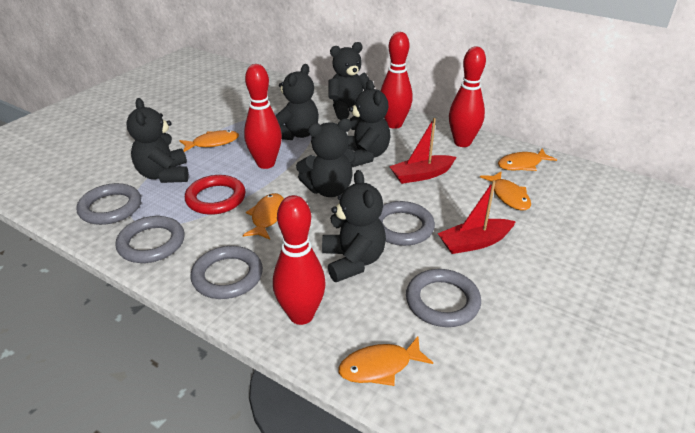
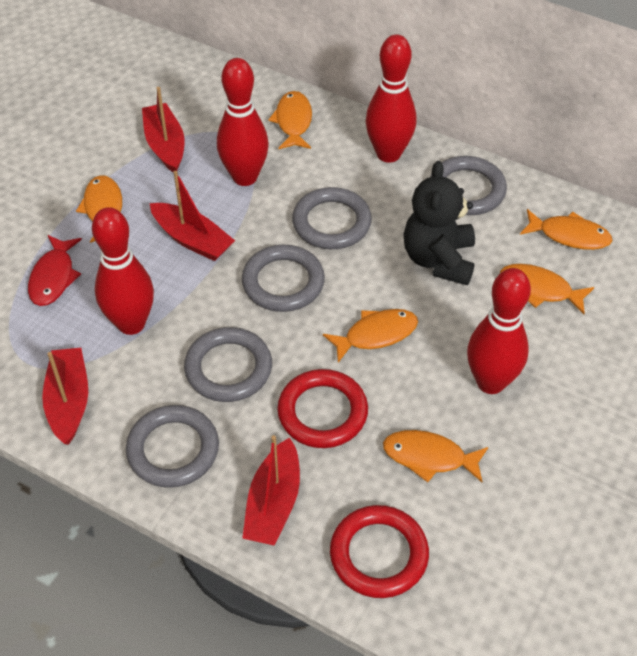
black teddy bear: [126,98,189,183] [275,64,319,140] [296,119,356,197] [322,170,386,282] [328,42,375,120] [347,80,391,167] = 6 -> [403,161,475,286] = 1
orange fish: [179,130,239,152] [243,193,284,239] [338,336,433,386] [480,171,531,210] [498,148,557,171] = 5 -> [76,175,122,243] [268,91,312,149] [323,309,418,363] [383,430,488,482] [500,264,594,314] [520,209,613,250] = 6
red boat: [389,118,457,184] [438,180,516,254] = 2 -> [42,348,88,445] [142,87,185,173] [150,171,235,261] [242,435,300,546] = 4
red fish: none = 0 -> [28,235,82,306] = 1
red ring: [185,175,246,215] = 1 -> [277,369,368,448] [330,505,429,598] = 2

